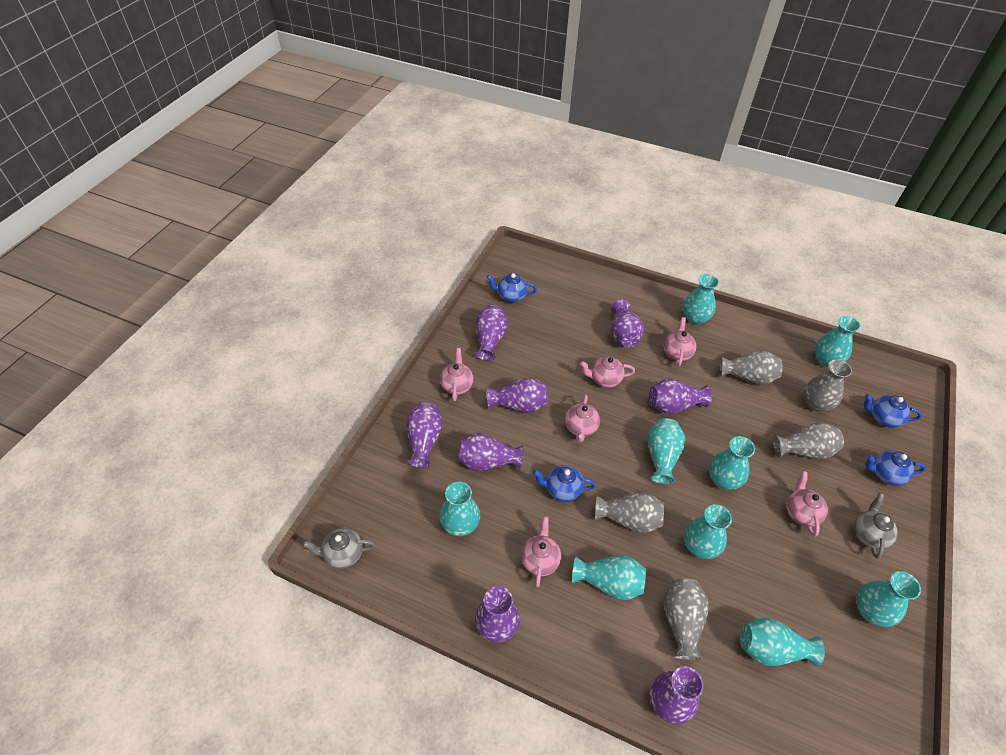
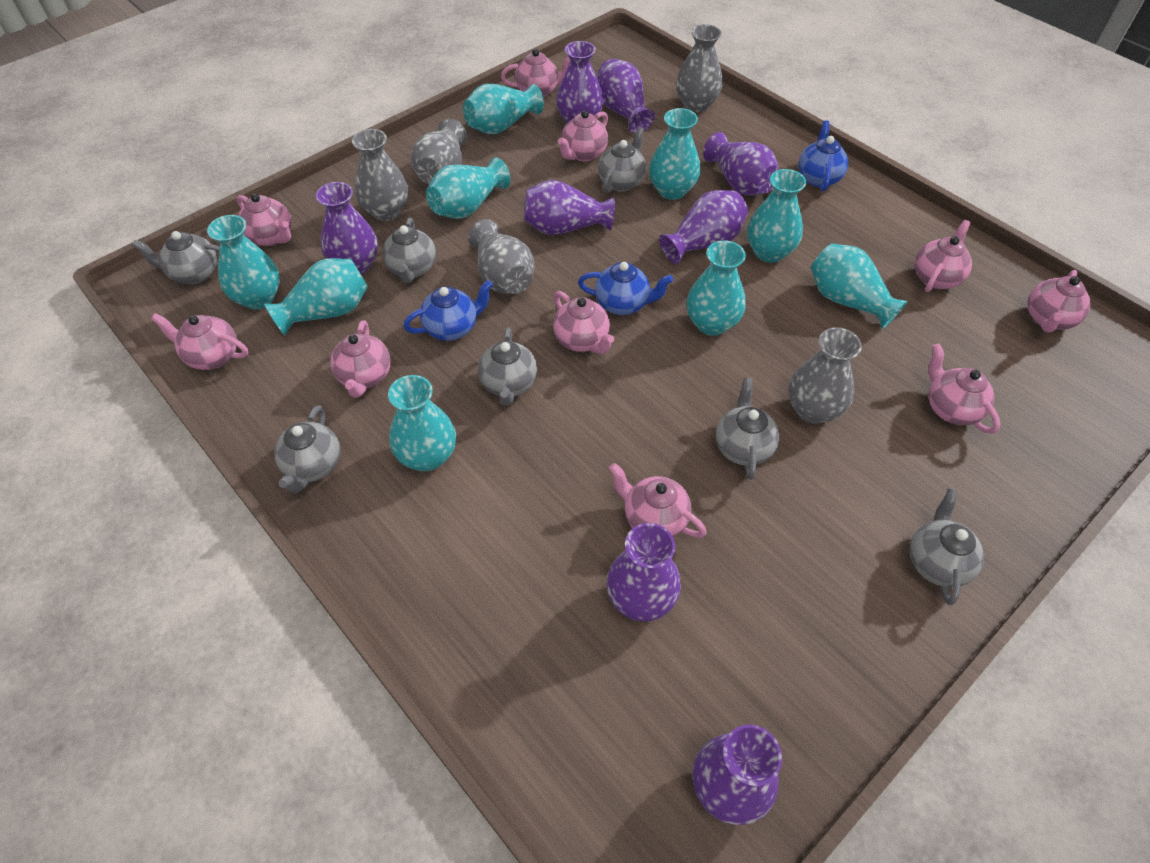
blue teapot: [486,273,537,302] [533,465,596,502] [864,394,922,428] [865,450,926,486] = 4 -> [403,280,493,341] [578,262,673,315] [798,120,848,191] = 3
grey teapot: [302,528,375,569] [854,493,898,559] = 2 -> [132,231,220,284] [274,405,340,493] [382,217,436,283] [478,327,537,406] [598,127,646,193] [716,378,779,480] [910,488,984,605] = 7
pink teapot: [440,348,474,401] [521,516,561,587] [565,395,600,442] [580,356,635,388] [664,317,696,366] [787,471,828,537] = 6 -> [151,313,248,370] [237,194,292,246] [330,320,391,398] [501,49,570,98] [553,291,614,354] [558,110,608,162] [609,463,707,538] [914,220,972,292] [928,344,1000,434] [1027,270,1091,333] = 10

